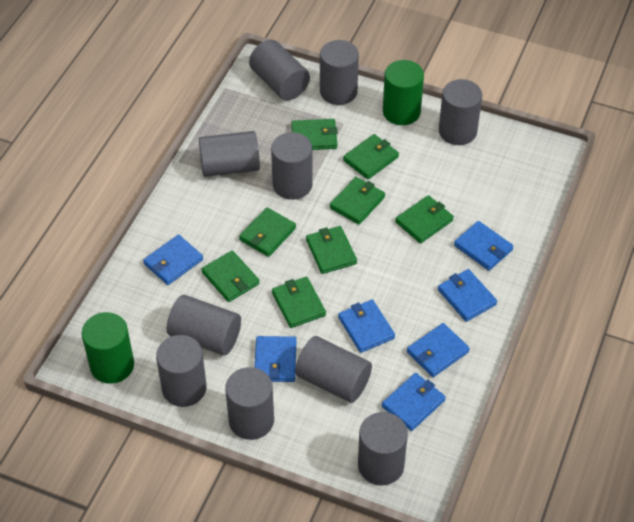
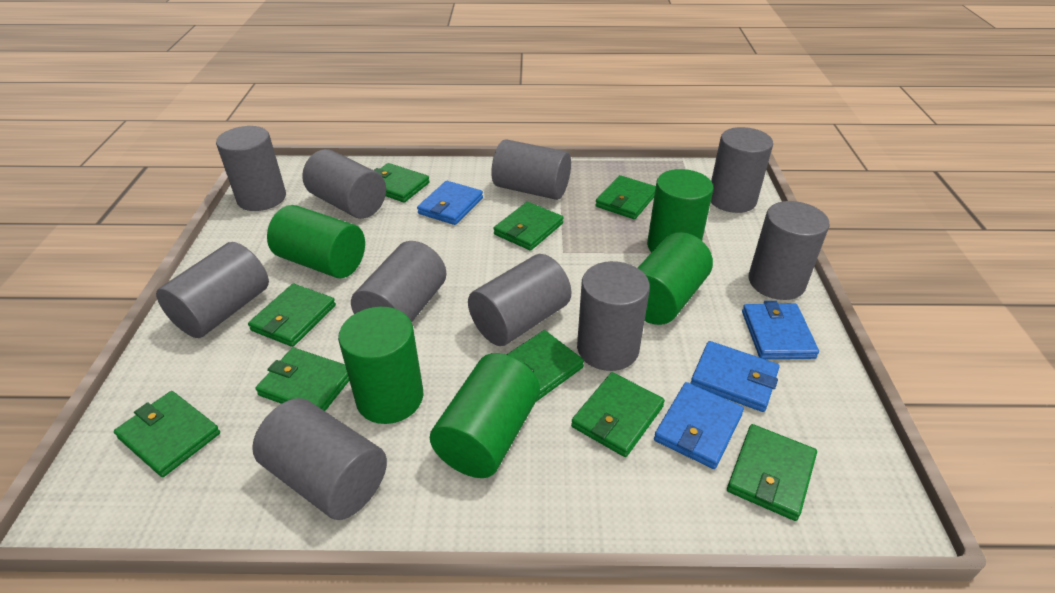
blue wallet: [143,235,203,285] [255,336,296,382] [338,299,395,353] [382,373,446,431] [407,323,470,377] [438,269,497,322] [454,221,514,271] = 7 -> [417,181,483,225] [654,382,744,469] [690,341,779,412] [742,301,819,359] = 4
green cylinder: [82,312,134,384] [383,60,424,125] = 2 -> [267,205,365,278] [338,307,423,424] [430,353,540,478] [638,232,713,325] [647,169,713,253] = 5
green wallet: [202,250,259,302] [239,207,296,257] [272,277,326,328] [291,119,338,150] [306,226,357,274] [330,177,385,225] [343,134,399,179] [395,195,454,243] = 8 -> [114,391,220,477] [248,284,336,347] [255,348,349,411] [374,163,430,203] [494,202,564,251] [506,330,584,402] [571,372,665,457] [595,175,656,219] [727,424,817,521] = 9

